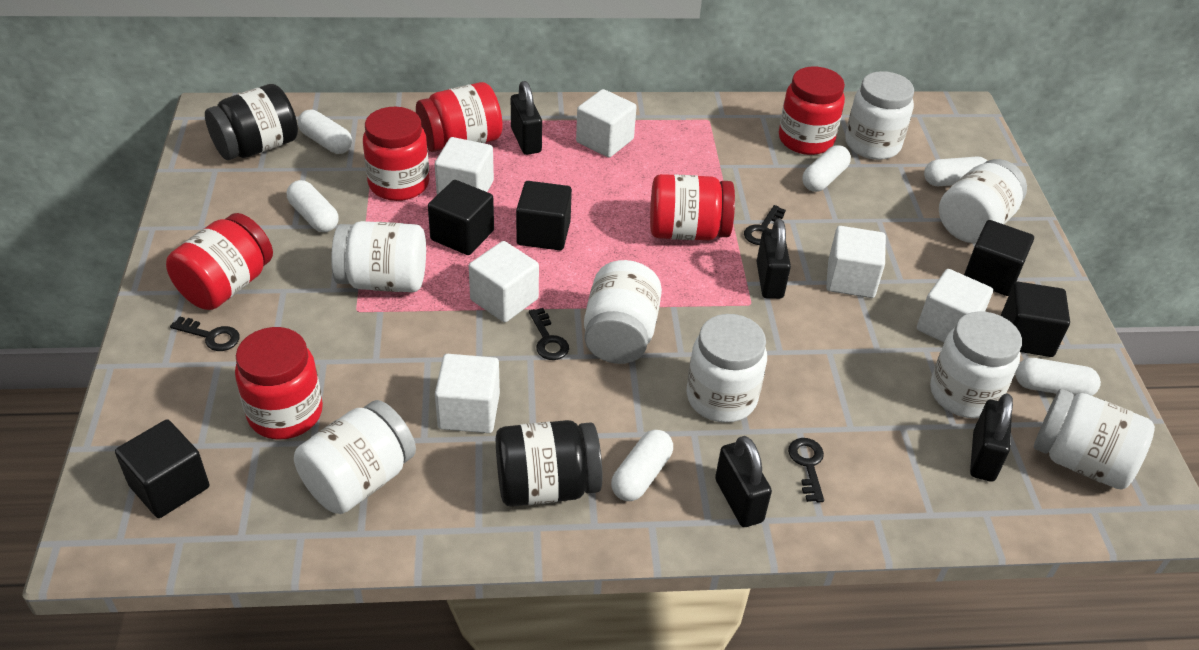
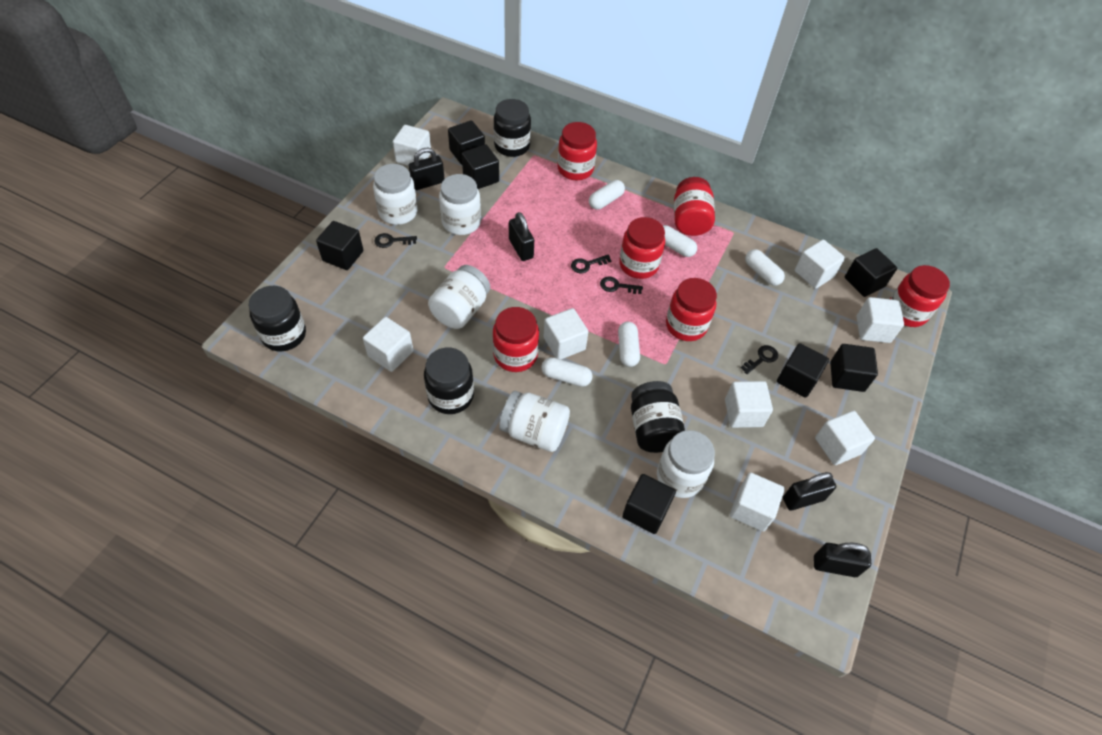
black cube: [115,420,209,518] [428,180,494,255] [516,181,572,250] [964,220,1034,296] [1001,282,1070,357] = 5 -> [316,221,363,270] [448,120,485,165] [462,145,499,189] [622,474,676,534] [777,343,829,398] [830,344,878,392] [845,248,897,297] = 7
black jar: [205,84,298,160] [496,420,602,507] = 2 -> [249,286,306,351] [424,348,474,414] [494,99,531,157] [631,381,685,453] = 4
white capsule: [287,180,339,232] [297,110,352,154] [611,430,673,501] [802,145,851,192] [924,157,987,186] [1015,358,1101,396] = 6 -> [541,357,593,387] [589,180,625,210] [618,322,640,367] [663,225,697,257] [745,249,785,286] = 5
white cube: [435,137,494,195] [435,354,500,433] [469,241,539,322] [576,89,637,158] [826,226,886,298] [917,269,993,342] = 6 -> [363,317,413,372] [393,125,431,166] [543,308,588,359] [725,381,773,428] [730,472,785,532] [794,239,845,289] [815,411,875,465] [856,297,904,343] = 8
white jar: [294,400,416,514] [331,221,426,292] [584,260,662,364] [686,314,767,423] [845,71,914,160] [930,311,1022,419] [939,159,1027,243] [1034,389,1155,489] = 8 -> [373,164,418,225] [428,265,490,329] [439,174,481,235] [499,391,570,452] [657,430,715,498] = 5

